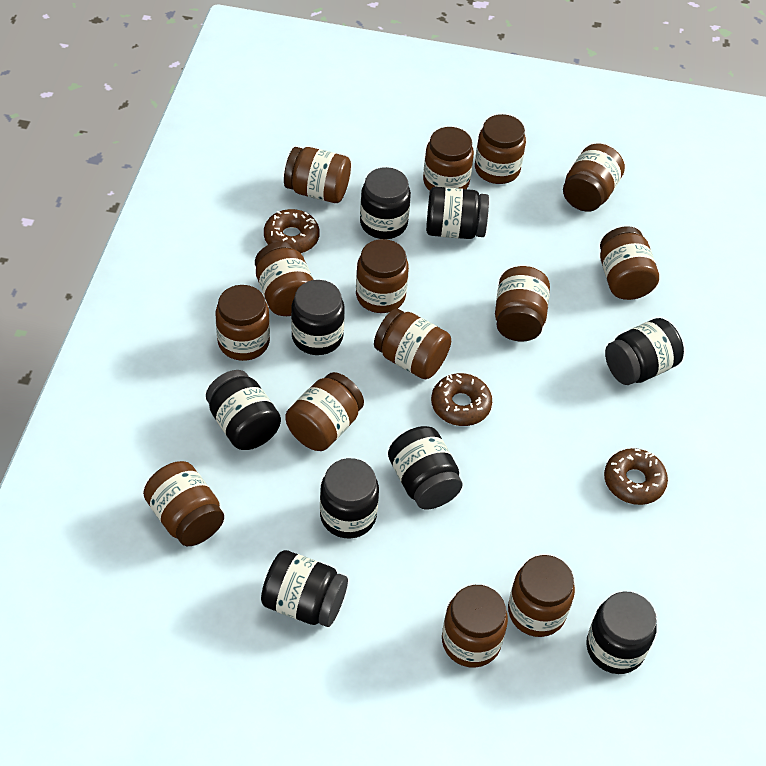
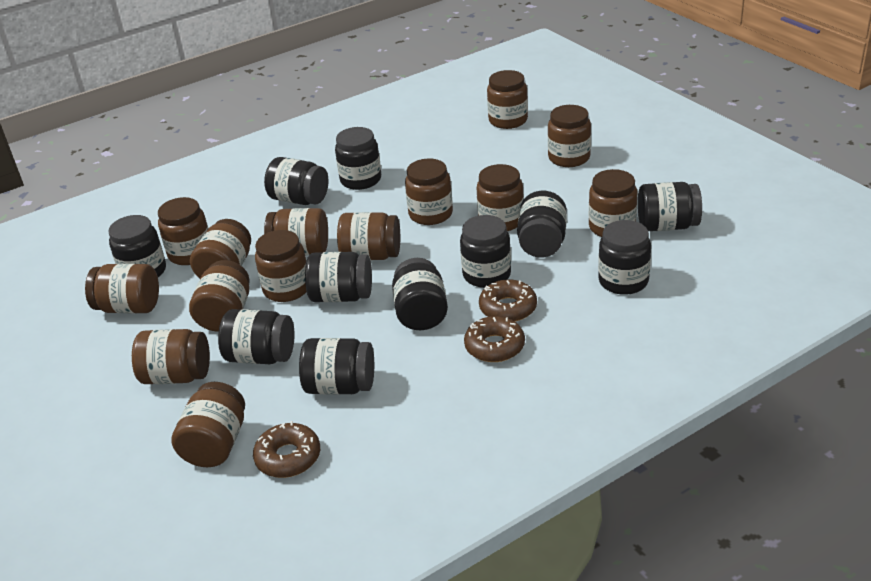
black jar: [206,370,281,450] [261,550,348,627] [291,280,345,355] [320,458,379,539] [360,167,411,239] [388,426,463,510] [426,187,489,239] [586,592,657,674] [605,318,684,385] = 9 -> [108,215,166,277] [218,309,295,364] [264,157,328,205] [299,338,374,395] [305,252,372,302] [335,127,381,190] [392,258,448,330] [460,215,511,288] [517,191,567,257] [598,220,651,295] [638,182,702,231] = 11

